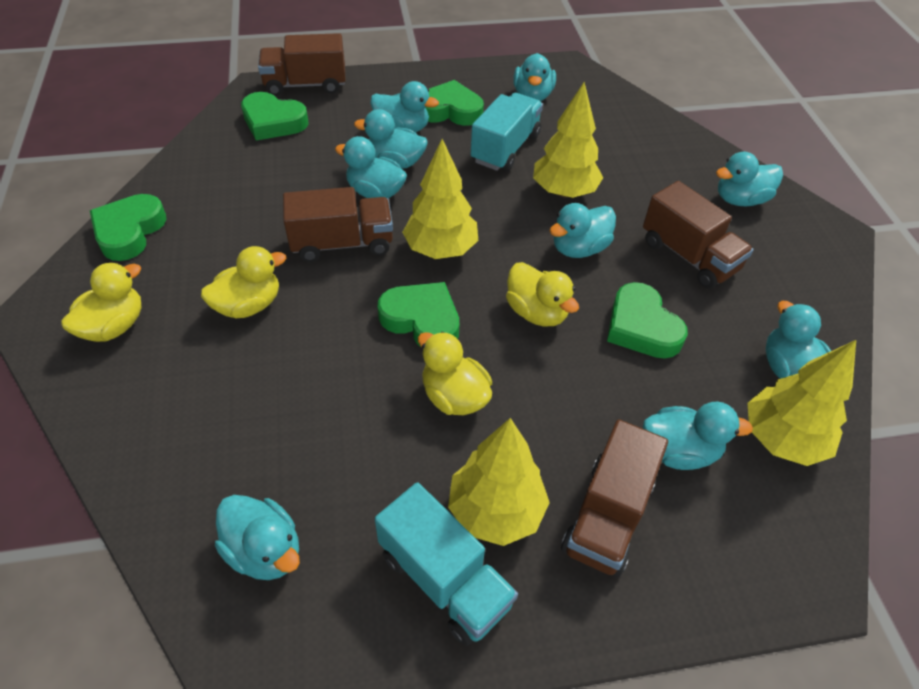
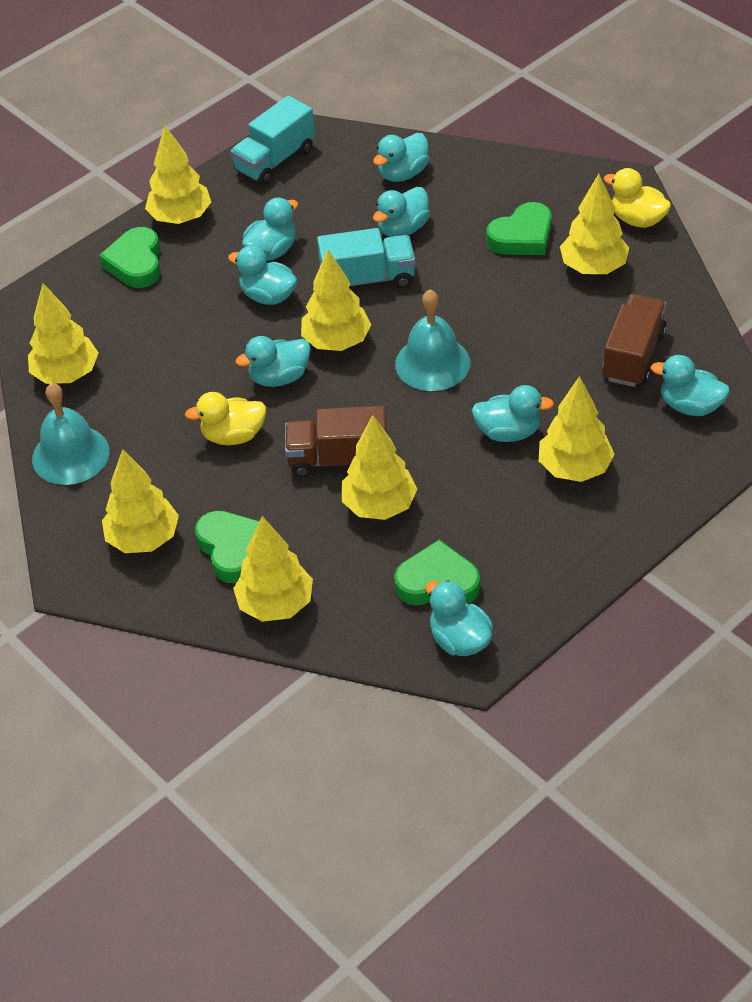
brown truck: [258,33,345,96] [283,187,393,262] [561,419,668,577] [643,181,754,289] = 4 -> [285,406,387,477] [602,294,667,387] = 2
green heart: [90,194,167,261] [241,92,309,141] [378,282,459,348] [426,80,484,126] [607,282,688,359] = 5 -> [99,227,161,288] [195,511,259,583] [394,540,480,605] [487,202,552,255] = 4
turquoise bell: none = 0 -> [32,383,110,485] [395,290,471,391] = 2
turquoise duck: [215,495,300,580] [335,136,407,198] [354,109,427,169] [370,81,439,132] [513,53,556,101] [549,203,616,258] [643,402,753,470] [716,152,783,207] [765,301,831,379] = 9 -> [228,246,298,305] [235,336,311,387] [242,197,298,260] [373,133,429,182] [373,187,430,237] [425,581,493,656] [472,385,554,442] [651,355,730,416] = 8
yellow duck: [61,262,142,342] [201,246,286,318] [418,332,492,415] [506,262,579,326] = 4 -> [185,392,266,445] [604,168,671,228] = 2
yellow tree: [402,139,478,259] [448,418,550,546] [533,82,603,198] [748,340,856,466] = 4 -> [28,283,98,384] [102,449,179,553] [145,126,211,224] [233,516,313,622] [301,249,371,351] [342,415,417,520] [539,376,614,482] [560,174,629,274] = 8

